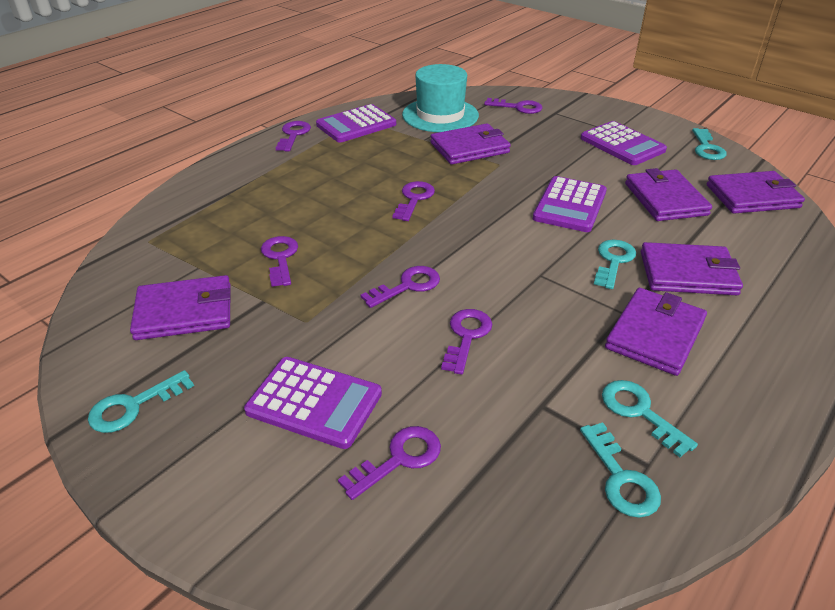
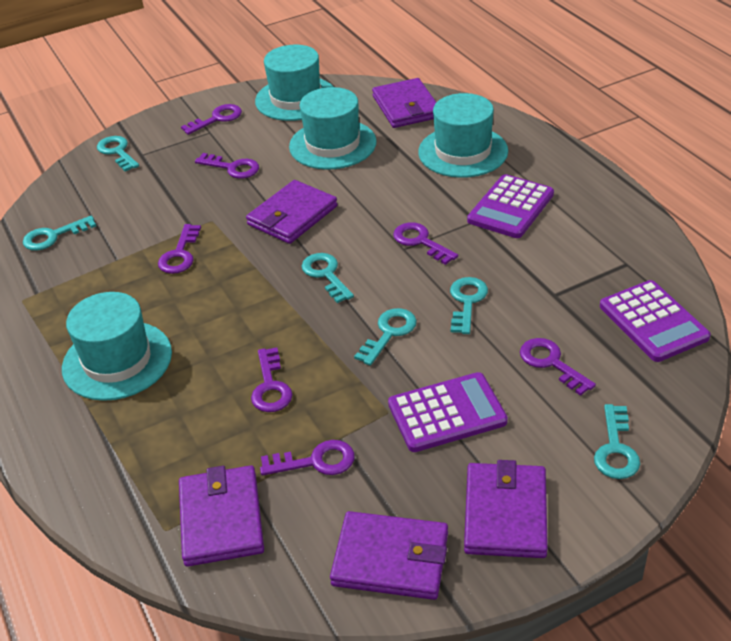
purple calculator: [244,357,382,449] [316,104,396,142] [533,176,607,232] [580,121,667,165] = 4 -> [388,372,508,452] [467,174,554,238] [600,280,711,362] = 3
purple wallet: [130,275,231,340] [430,123,511,164] [605,288,707,376] [625,168,712,221] [641,242,743,295] [707,171,805,214] = 6 -> [179,465,264,567] [246,180,338,244] [330,511,448,600] [372,78,437,128] [464,460,548,558] = 5
turquoise hat: [402,64,479,132] = 1 -> [62,292,172,401] [255,45,333,121] [289,87,377,170] [418,93,508,178] = 4
turquoise key: [88,370,194,433] [580,422,661,518] [594,240,636,289] [602,380,698,457] [692,128,727,160] = 5 -> [23,216,96,251] [97,136,139,171] [301,253,354,303] [354,308,417,366] [450,277,488,334] [594,404,640,479] = 6

